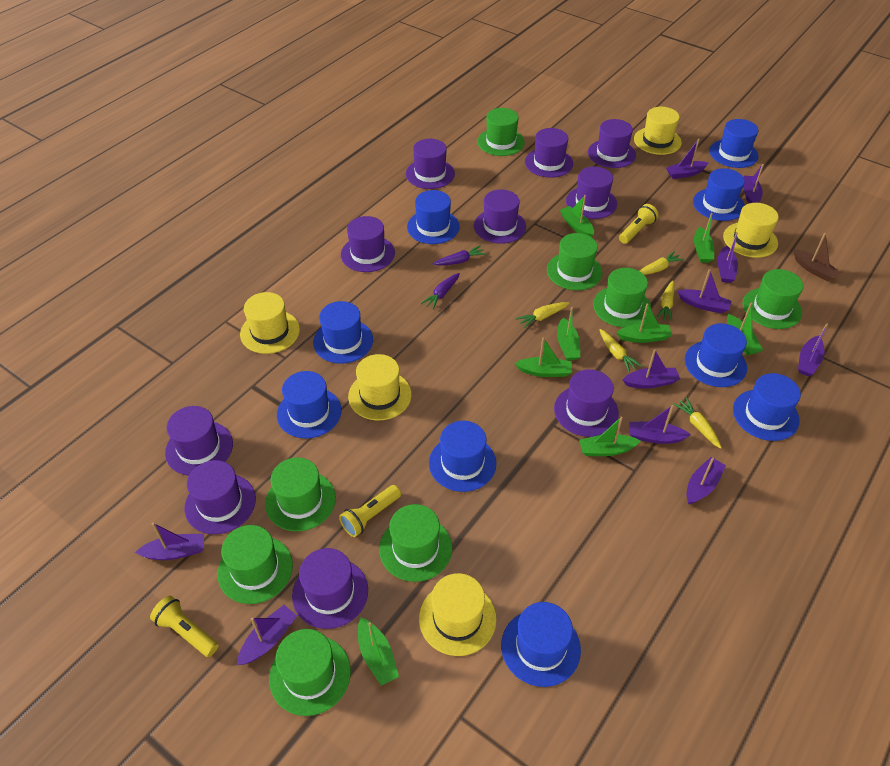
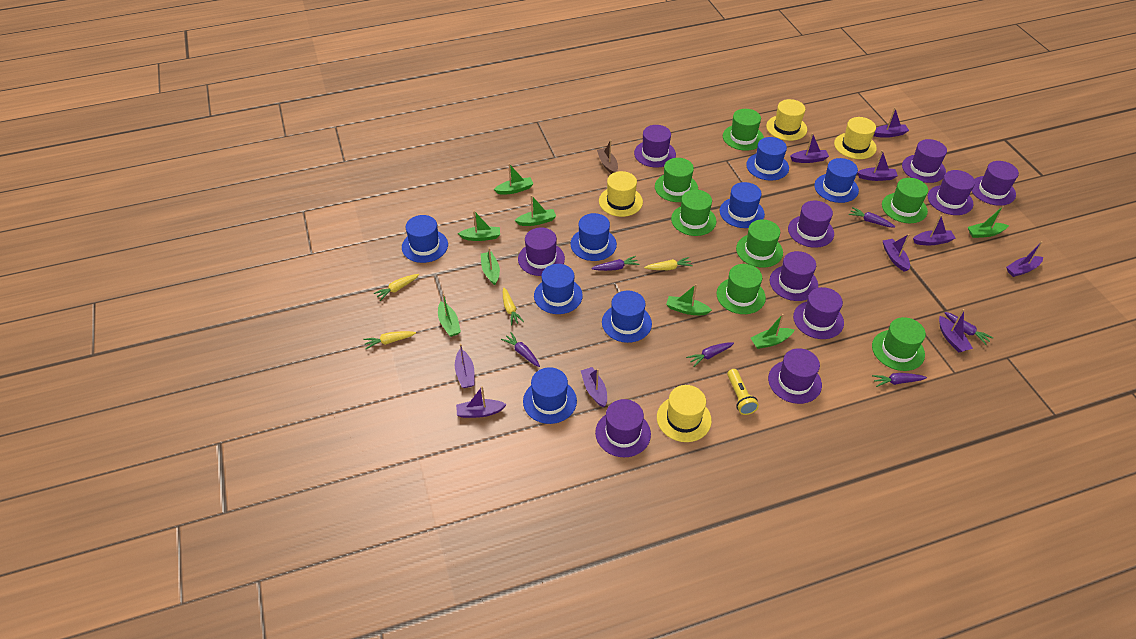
blue hat: [277,371,341,439] [313,301,373,364] [407,190,460,244] [429,421,496,492] [501,602,581,687] [685,323,747,387] [693,168,745,221] [709,119,759,168] [733,373,801,441] = 9 -> [402,215,448,263] [523,367,577,424] [534,264,583,314] [571,213,617,261] [602,291,652,343] [720,182,765,228] [746,137,789,181] [814,158,859,203] = 8
green hat: [218,525,293,604] [265,457,336,531] [269,629,351,716] [379,504,452,582] [478,108,525,156] [547,233,602,290] [593,268,651,327] [743,269,803,329] = 8 -> [655,158,698,202] [671,190,716,236] [717,264,766,314] [723,109,764,151] [736,219,783,268] [872,317,926,371] [882,178,928,223] = 7
purple carrot: [421,273,460,310] [433,245,487,266] = 2 -> [501,332,540,367] [591,256,639,271] [686,342,734,367] [849,207,895,227] [872,373,927,387] [944,312,993,345] = 6
yellow carrot: [516,302,569,328] [599,329,642,373] [639,251,684,275] [657,281,675,322] [673,397,722,449] = 5 -> [363,331,416,349] [374,274,419,301] [503,287,524,326] [644,257,693,270] = 4
yellow flashlight: [150,596,219,657] [339,485,401,537] [619,204,659,244] = 3 -> [727,369,759,415] = 1
yellow hat: [240,292,300,354] [348,354,412,420] [419,573,496,656] [634,107,682,155] [723,203,779,258] = 5 -> [599,171,643,217] [657,385,712,442] [766,99,807,141] [834,117,877,159] = 4

